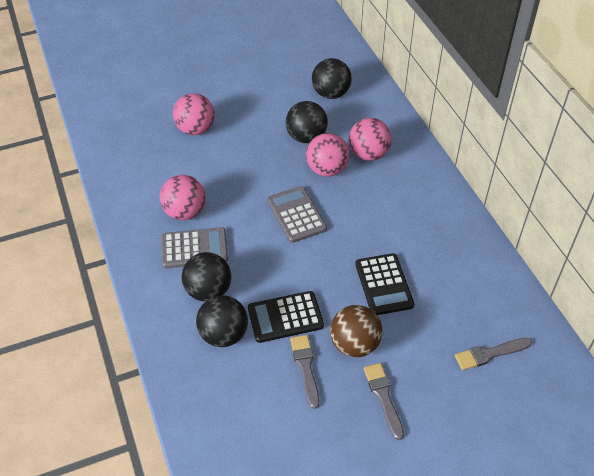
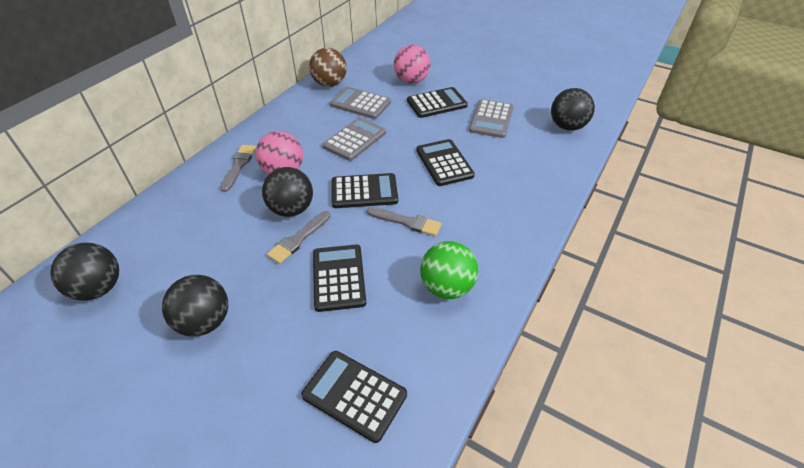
black calculator: [248,291,324,343] [355,253,414,315] = 2 -> [301,351,407,443] [313,244,366,312] [332,173,398,208] [407,87,468,118] [416,139,475,186] = 5
green ball: none = 0 -> [420,241,478,299] = 1
grey calculator: [161,227,228,269] [267,186,327,243] = 2 -> [323,117,386,161] [330,87,391,119] [469,99,513,138] = 3
pink ball: [160,175,206,220] [173,93,215,135] [306,133,349,177] [349,118,392,161] = 4 -> [256,131,303,175] [394,45,431,84] = 2

